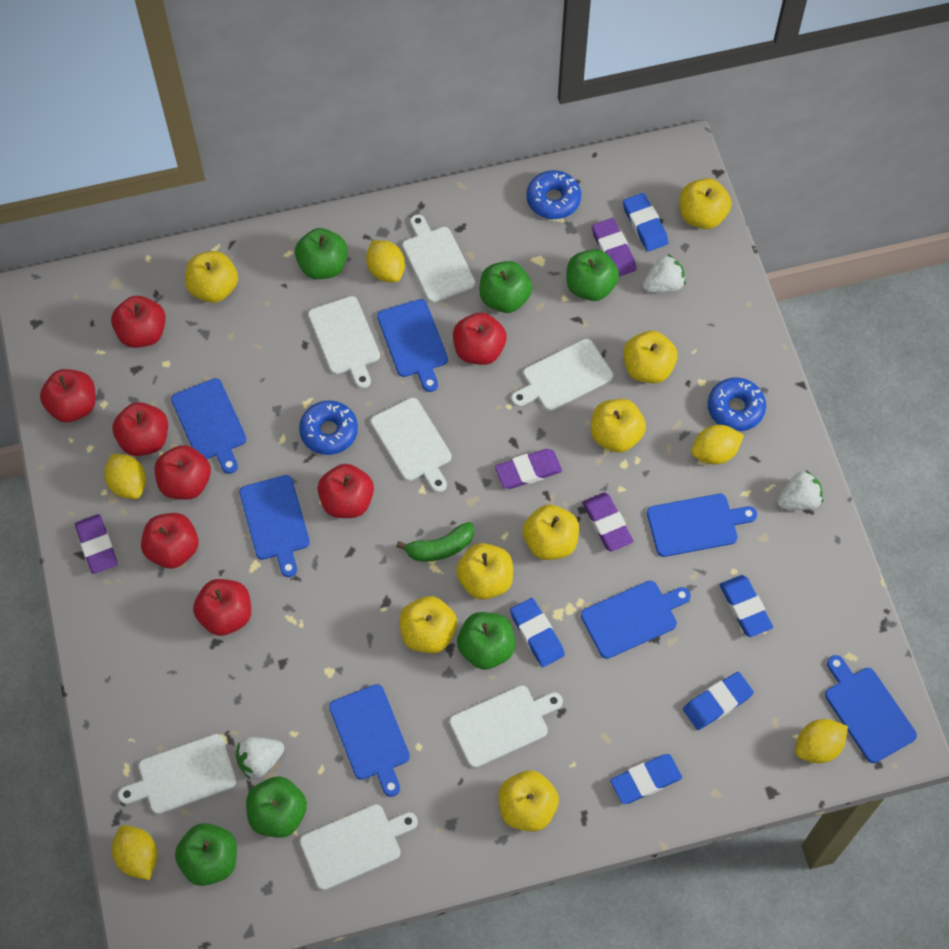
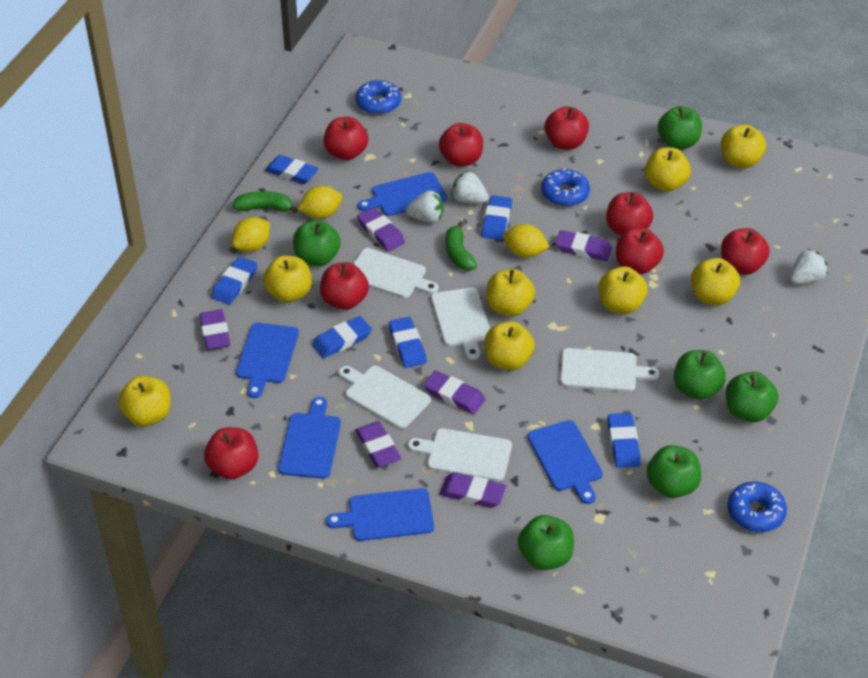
blue cutting board: [171,378,246,474] [239,475,310,577] [329,684,410,797] [377,299,448,392] [581,581,691,659] [647,494,757,557] [825,655,917,763] = 7 -> [236,323,299,398] [278,397,341,479] [326,488,434,541] [358,172,447,216] [528,420,603,504] = 5
blue eraser: [510,598,565,667] [610,754,682,804] [623,193,669,252] [683,672,754,730] [719,575,773,637] = 5 -> [211,257,258,305] [265,155,319,184] [312,316,372,358] [389,317,427,368] [481,195,512,240] [608,413,641,468] = 6
green banana: [396,522,474,562] = 1 -> [233,191,298,213] [446,221,477,271] = 2
purple eraser: [75,514,118,574] [495,449,562,489] [582,493,634,552] [592,218,637,276] = 4 -> [199,309,230,350] [355,421,401,467] [357,207,405,251] [424,370,485,414] [440,472,506,508] [555,230,612,261] = 6
white cutting board: [118,734,236,814] [300,804,418,890] [308,296,380,389] [371,398,451,493] [402,214,475,303] [449,685,563,768] [511,339,613,411] = 7 -> [339,366,431,429] [353,248,439,298] [408,428,512,481] [431,287,490,360] [560,348,659,392] = 5
yellow lemon: [104,454,146,499] [112,825,158,880] [366,240,405,282] [691,425,744,465] [796,719,848,763] = 5 -> [232,217,270,252] [298,186,342,219] [503,224,550,258] = 3

